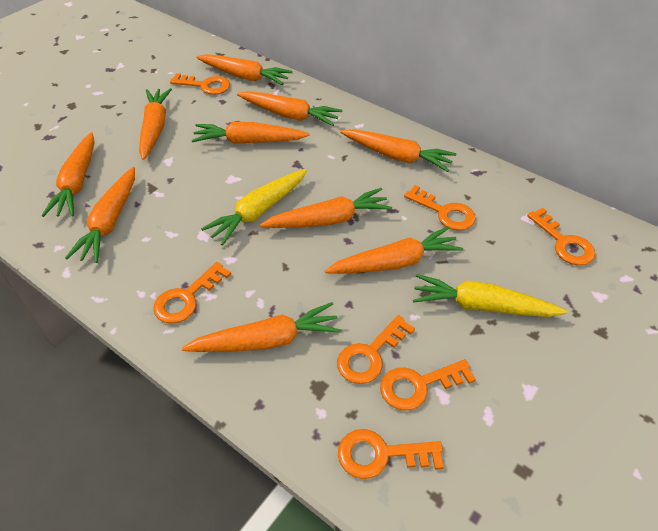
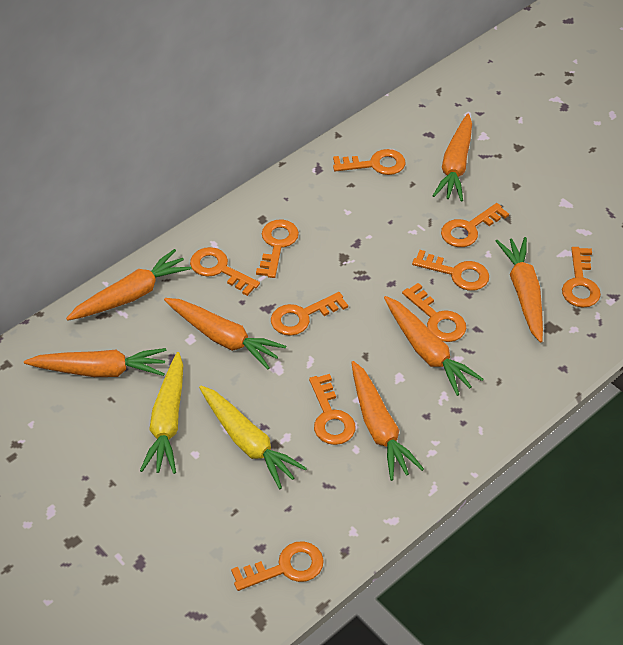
orange carrot: [42,132,95,217] [65,167,135,263] [139,88,172,160] [182,302,342,352] [192,122,310,144] [196,54,293,85] [237,91,342,126] [260,188,392,228] [325,226,463,274] [340,129,456,172] = 10 -> [24,348,166,377] [66,249,192,321] [164,298,286,369] [351,361,424,481] [384,296,483,396] [433,114,472,202] [496,237,543,343] = 7
orange key: [153,262,231,324] [170,73,230,95] [337,315,415,384] [338,429,444,479] [380,359,476,411] [404,185,476,230] [527,208,595,265] = 7 -> [190,247,260,296] [231,541,324,591] [256,220,299,278] [271,292,348,336] [309,374,355,445] [333,149,405,175] [402,283,466,342] [412,250,489,291] [441,203,509,247] [562,247,601,308] = 10

